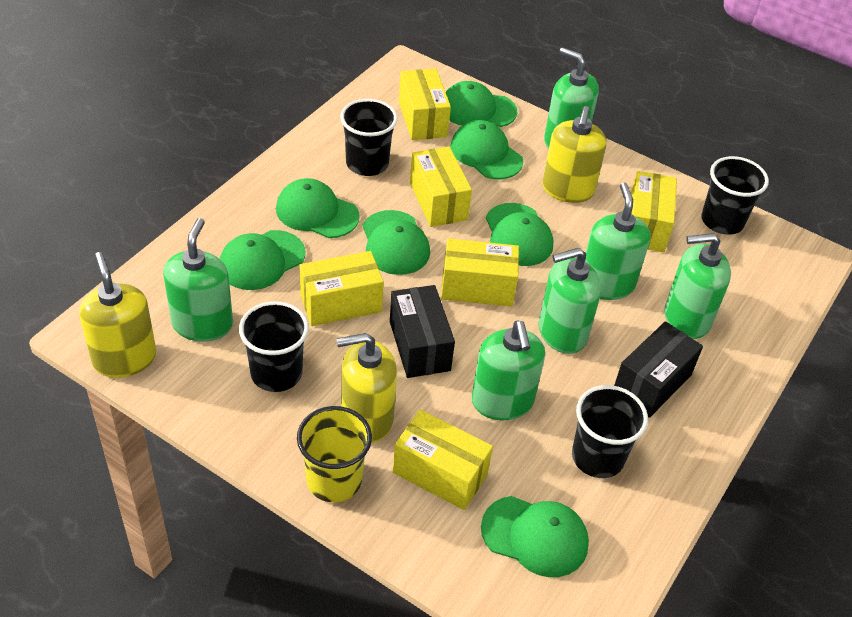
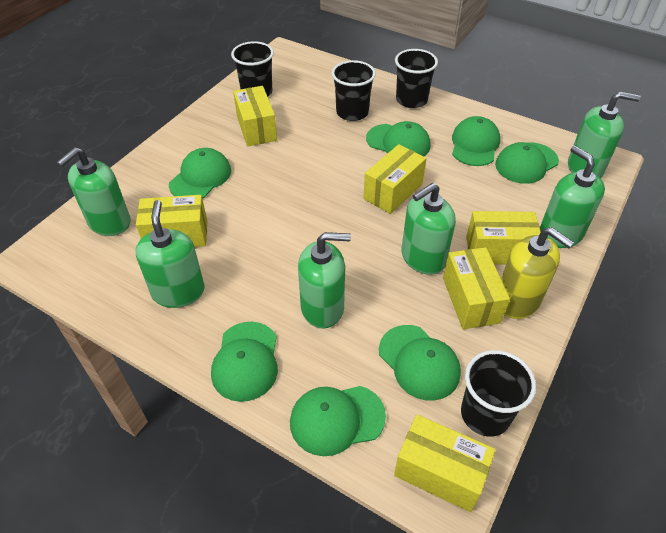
black box: [390,285,455,378] [614,321,703,418] = 2 -> none = 0
yellow cup: [297,406,372,502] = 1 -> none = 0
yellow soap dispenser: [79,252,156,378] [336,333,397,443] [542,106,606,203] = 3 -> [501,227,574,319] = 1

